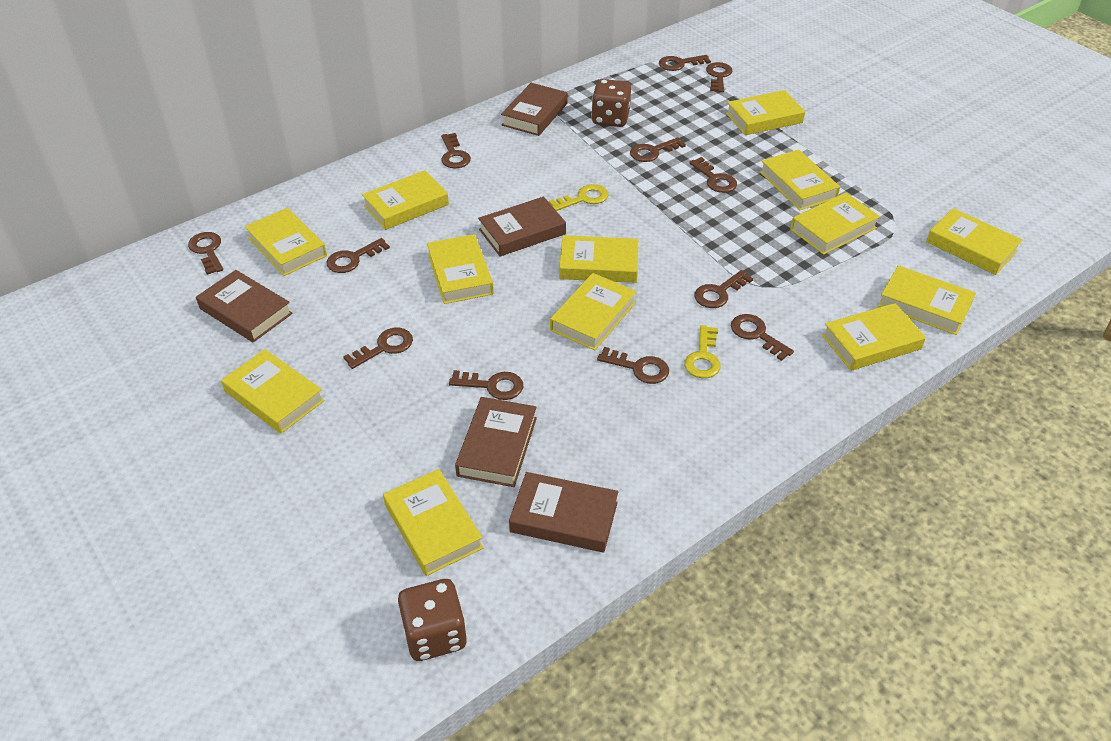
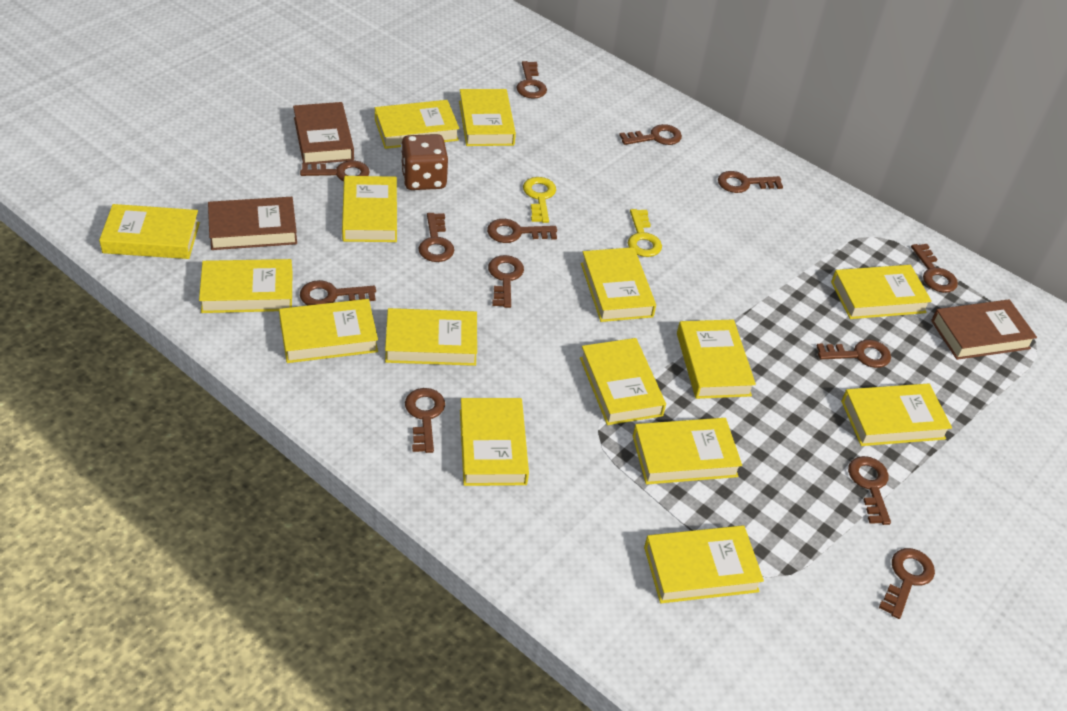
brown book: [196,270,293,343] [455,397,537,487] [478,197,566,257] [501,83,568,136] [509,472,618,553] = 5 -> [208,197,297,250] [293,102,354,164] [931,299,1037,360] = 3
brown dice: [398,579,467,661] [591,79,631,127] = 2 -> [401,134,448,190] = 1
brown key: [188,232,223,275] [326,238,390,273] [343,328,413,369] [441,133,471,168] [449,370,523,400] [597,347,669,384] [630,137,686,162] [659,55,711,71] [689,157,737,193] [694,270,753,308] [706,62,732,92] [731,314,794,361] = 12 -> [300,161,370,181] [300,280,376,305] [405,388,445,453] [419,213,454,262] [487,219,557,243] [488,255,524,308] [516,61,547,99] [619,124,682,145] [718,171,783,193] [817,340,891,368] [848,456,891,525] [879,548,935,619] [911,244,958,293] = 13
yellow book: [221,349,324,434] [245,208,327,276] [362,170,449,230] [383,469,483,576] [427,234,494,304] [550,273,637,350] [559,235,638,283] [726,90,805,135] [760,149,840,210] [790,193,880,255] [822,303,926,371] [878,265,976,335] [926,208,1022,275] = 13 -> [99,204,200,259] [199,259,292,313] [279,299,378,363] [342,176,397,242] [375,100,459,149] [385,308,477,366] [459,89,516,146] [460,398,529,486] [580,338,666,425] [581,247,656,322] [633,418,742,484] [644,525,764,603] [677,319,756,399] [831,265,932,319] [841,384,952,446] = 15

